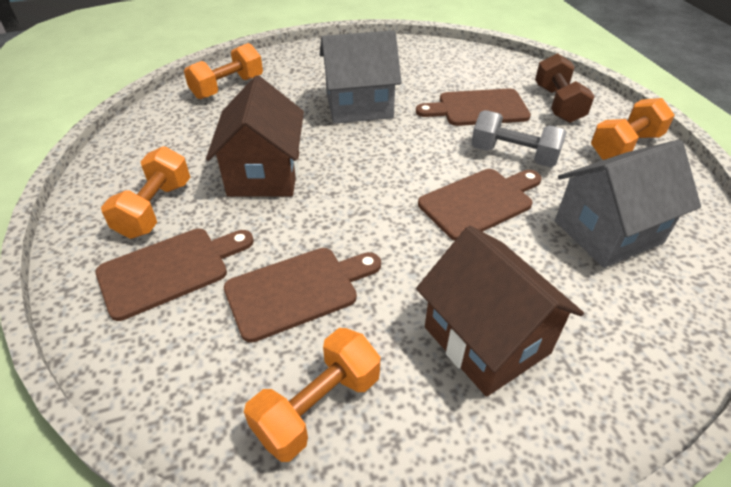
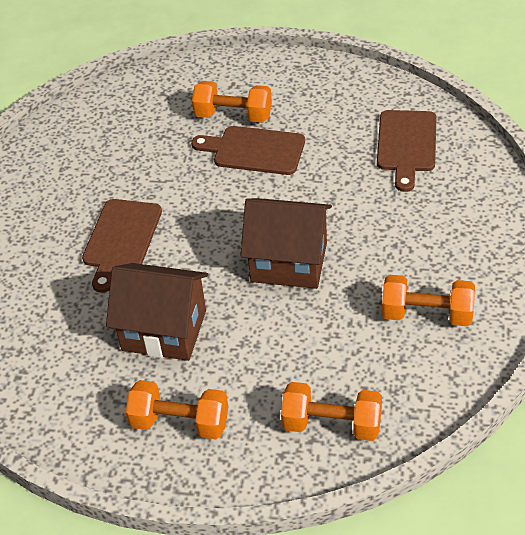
brown cutting board: [95,229,254,321] [224,248,381,343] [416,88,531,126] [418,169,542,241] = 4 -> [82,199,162,293] [191,126,305,175] [377,110,436,192] = 3
brown dumbbell: [535,53,595,123] = 1 -> none = 0
grey dumbbell: [471,110,567,167] = 1 -> none = 0
grey house: [320,30,402,124] [555,140,701,268] = 2 -> none = 0

